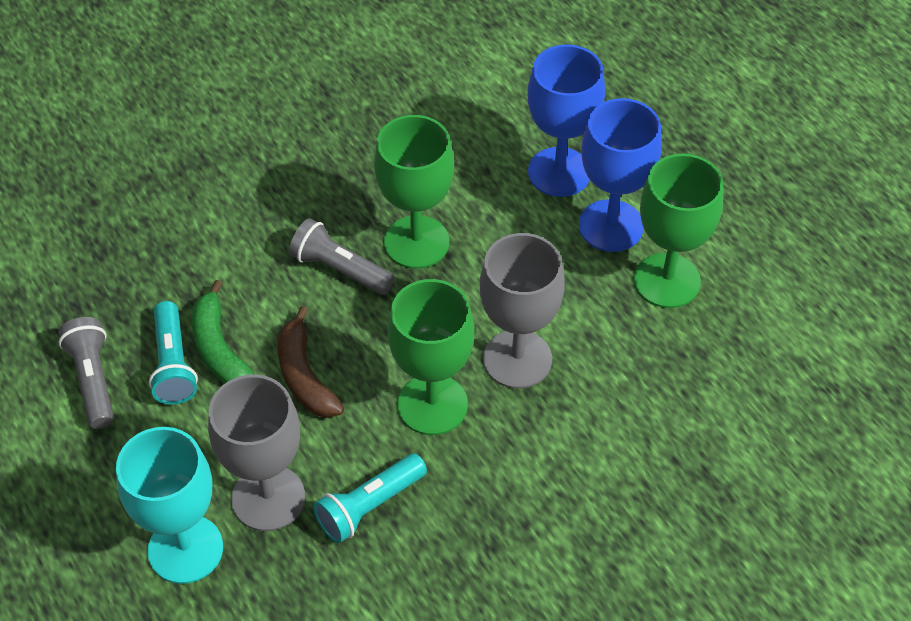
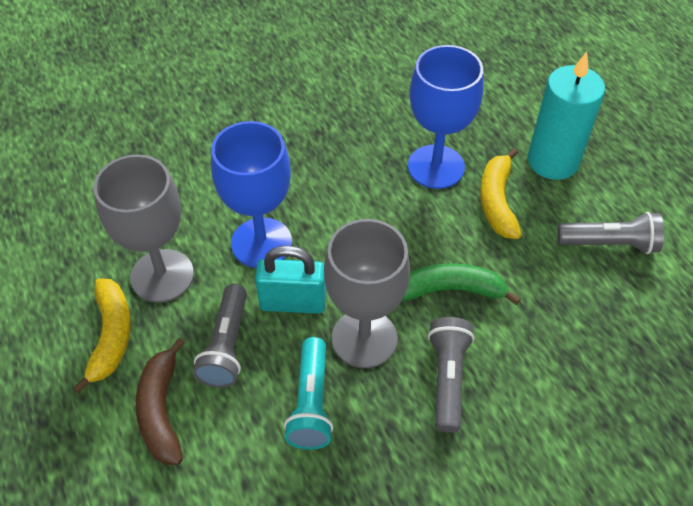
green goblet: [374,115,454,269] [388,279,474,435] [634,154,723,308] = 3 -> none = 0
grey flashlight: [58,317,114,429] [289,218,395,295] = 2 -> [193,284,247,388] [428,317,474,433] [557,212,664,254] = 3
turquoise candle: none = 0 -> [528,52,605,180] = 1
turquoise flashlight: [149,301,198,405] [313,453,427,543] = 2 -> [284,337,333,450] = 1
turquoise goblet: [116,427,223,584] = 1 -> none = 0
turquoise padlock: none = 0 -> [255,245,326,314] = 1
yellow banana: none = 0 -> [73,278,131,394] [480,148,522,239] = 2

